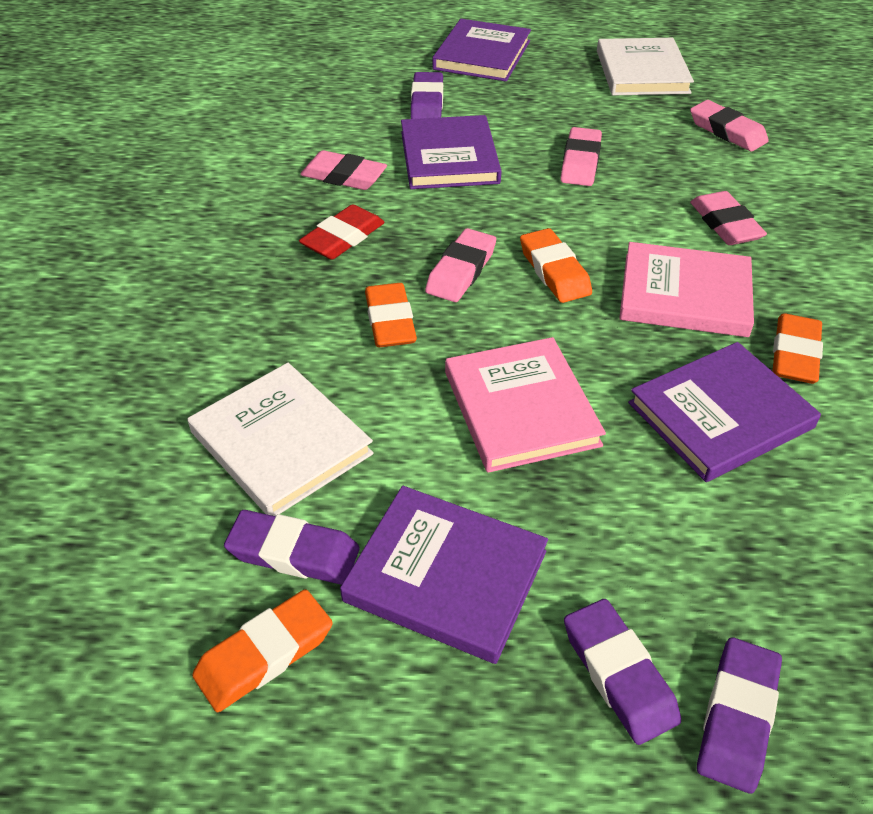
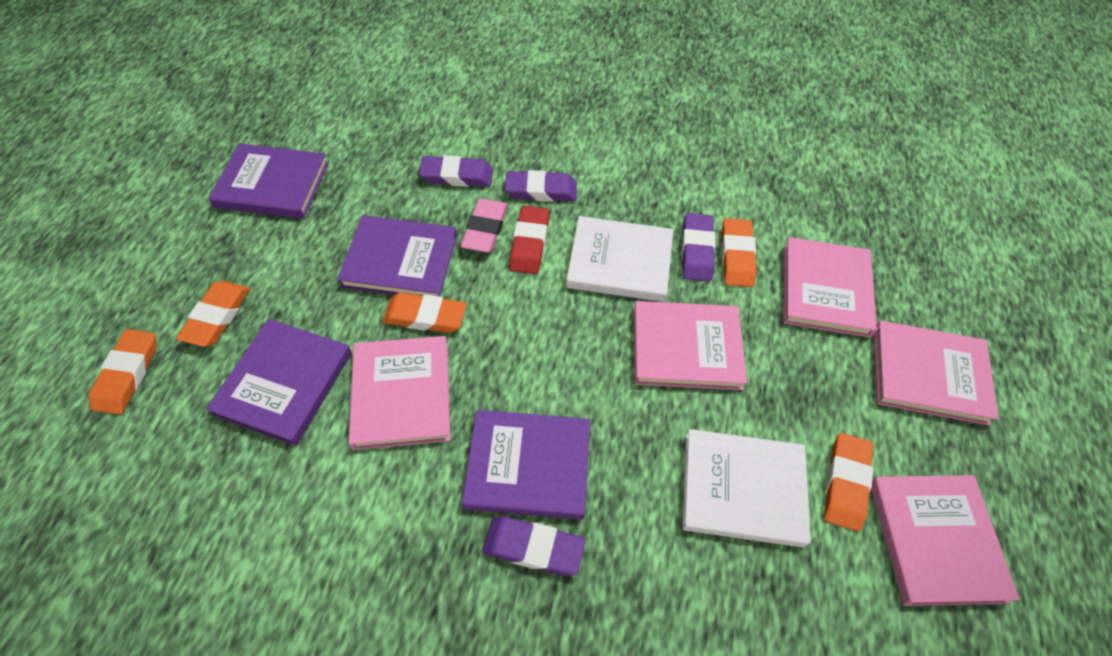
orange eraser: [192,589,333,712] [365,283,417,347] [520,228,592,303] [772,313,823,384] = 4 -> [89,329,157,415] [176,281,250,347] [383,293,467,333] [721,218,757,287] [824,433,873,532] = 5
pink book: [445,337,606,473] [619,242,754,337] = 2 -> [348,336,451,450] [634,301,747,390] [783,237,877,338] [871,475,1020,606] [874,321,999,426] = 5
pink eraser: [300,150,387,190] [425,228,496,302] [561,127,602,186] [690,100,769,152] [690,191,767,245] = 5 -> [461,198,508,253] = 1

